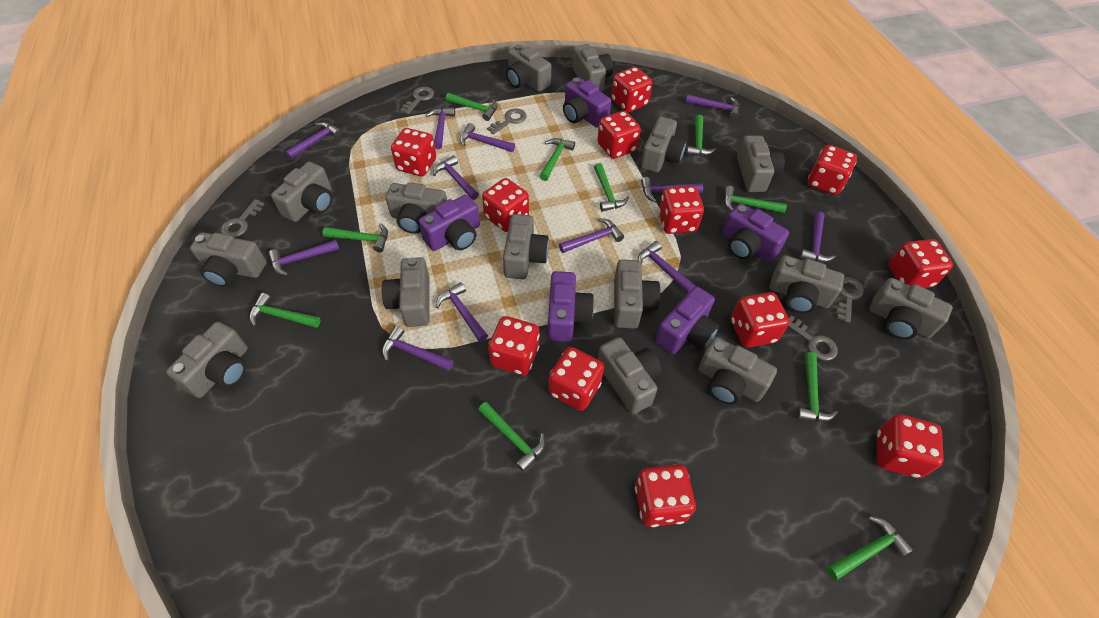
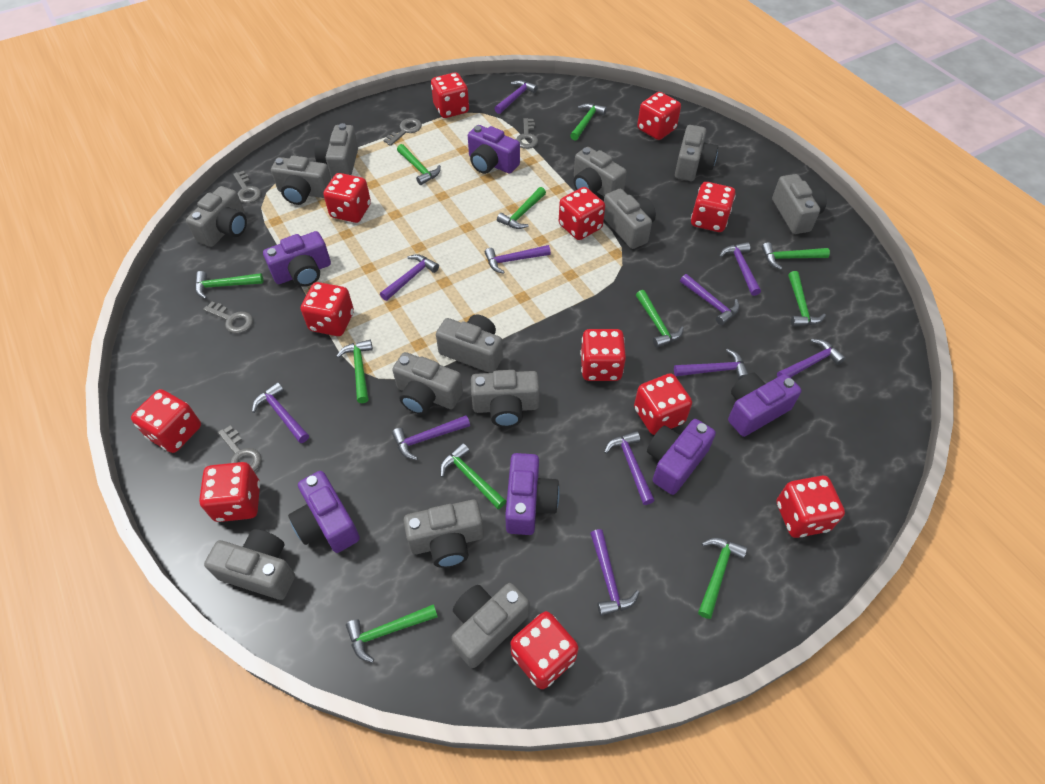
green hammer: [249,293,321,328] [322,224,388,252] [446,93,498,121] [478,402,545,472] [540,138,575,181] [594,163,629,212] [686,115,716,156] [724,186,787,213] [796,352,838,422] [826,516,913,580] = 10 -> [195,271,263,299] [336,340,373,403] [346,604,438,663] [397,144,441,185] [440,443,506,509] [497,187,546,229] [570,103,607,141] [636,290,684,348] [698,537,747,619] [762,242,830,270] [788,271,826,326] = 11
grey camera: [166,322,248,398] [190,232,267,287] [271,162,332,222] [382,257,430,327] [386,182,447,234] [503,214,549,279] [506,44,551,92] [572,44,613,92] [598,337,662,414] [614,259,660,329] [641,116,686,172] [698,337,777,405] [737,135,785,192] [769,255,844,313] [869,278,952,340] = 15 -> [186,186,247,247] [204,529,295,600] [271,156,331,205] [314,123,358,179] [392,352,463,415] [404,500,484,568] [436,315,503,373] [451,583,529,668] [471,370,540,427] [573,147,627,196] [604,189,656,249] [675,125,718,181] [772,174,826,234] = 13
purple camera: [418,195,480,251] [548,271,594,342] [563,77,611,128] [655,286,719,354] [722,203,789,262] = 5 -> [263,231,331,287] [288,471,360,553] [468,125,520,174] [505,453,560,535] [647,419,716,495] [728,373,802,437] = 6
purple hammer: [268,240,339,276] [285,122,342,159] [382,326,453,371] [426,108,455,149] [433,155,479,200] [436,282,488,342] [460,123,515,152] [559,218,624,253] [638,241,695,293] [641,177,703,203] [686,95,739,119] [799,212,835,263] = 12 -> [252,382,309,443] [380,254,439,301] [392,415,470,460] [485,245,551,274] [494,80,538,114] [590,529,640,616] [604,431,655,505] [674,349,748,380] [680,274,740,325] [719,242,761,296] [777,339,846,378] = 11

